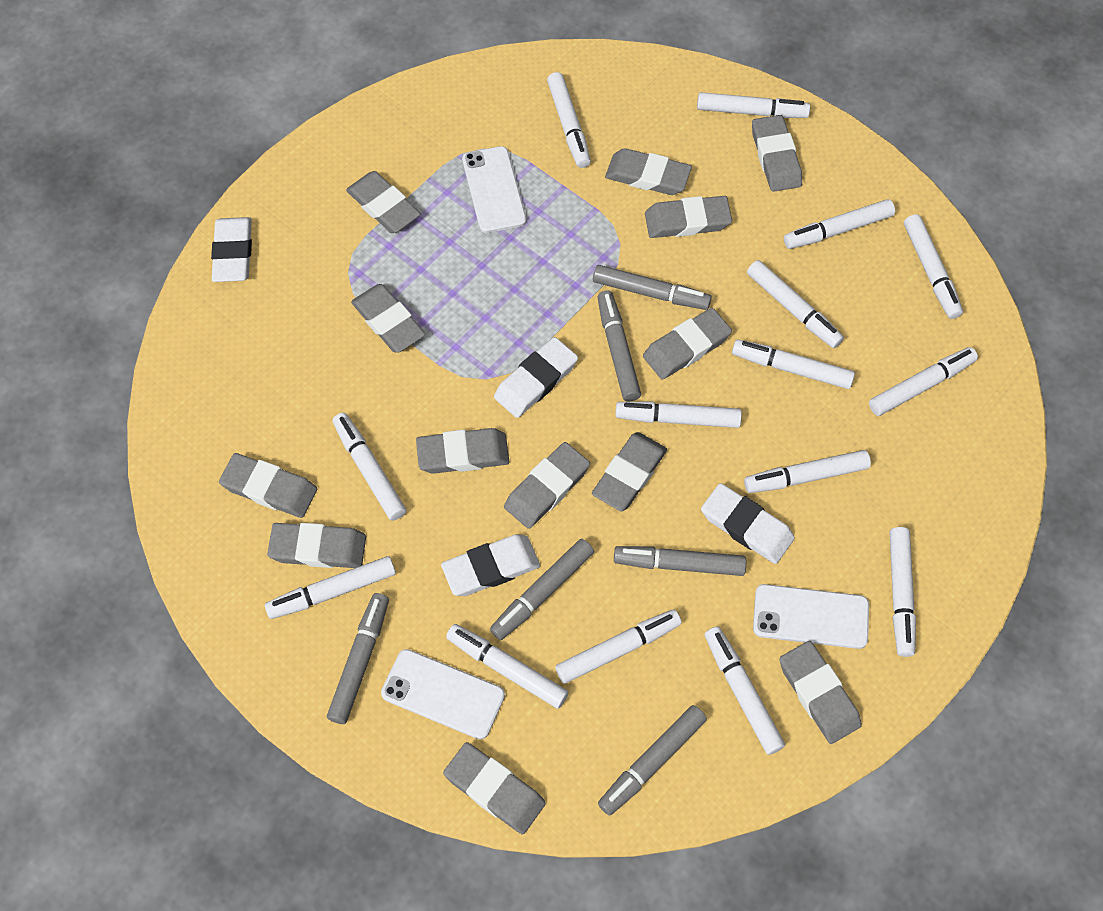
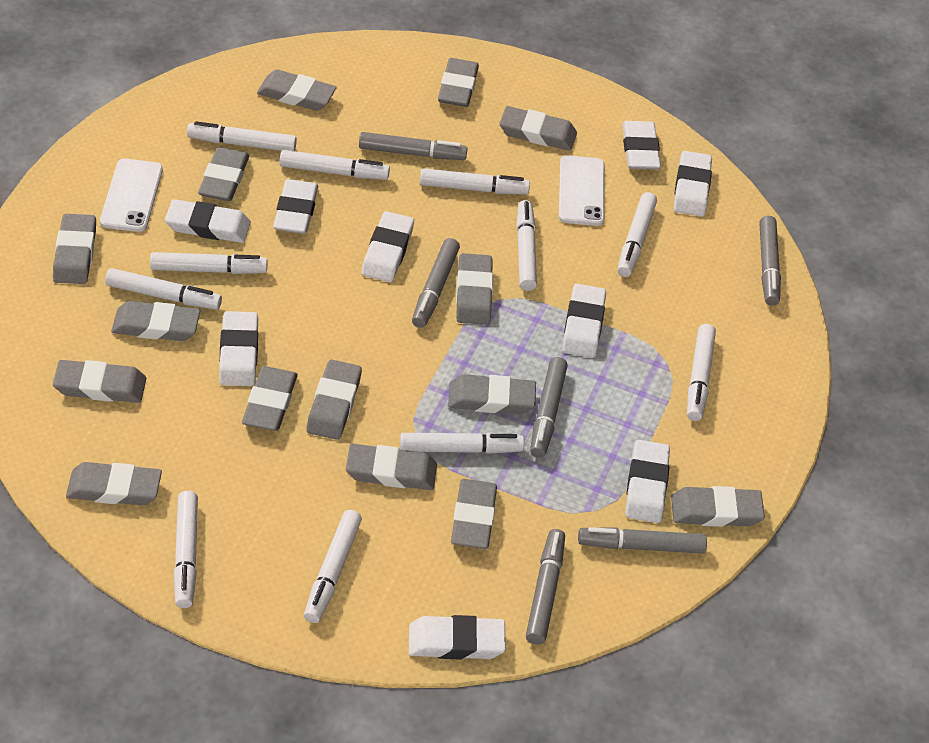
grey eraser: [219,453,317,518] [267,523,366,568] [346,171,421,233] [351,284,426,353] [416,428,509,474] [443,742,546,834] [504,442,590,529] [592,432,667,511] [605,148,692,195] [643,308,732,380] [645,196,732,238] [752,115,802,192] [779,641,862,744] = 13 -> [53,214,96,284] [53,360,146,403] [66,462,162,505] [111,301,200,341] [198,147,249,201] [242,366,298,431] [257,70,337,111] [306,360,362,440] [346,444,437,490] [438,58,479,107] [448,374,536,414] [451,479,497,549] [456,253,493,325] [499,106,577,151] [671,486,765,527] = 15
white eraser: [211,217,252,282] [441,534,540,596] [494,337,578,418] [701,483,795,564] = 4 -> [165,199,251,243] [219,311,258,386] [273,179,318,234] [361,211,414,282] [409,615,506,660] [562,284,606,358] [622,121,661,170] [625,440,670,523] [674,151,712,217] = 9
white marker: [265,556,396,619] [333,413,406,521] [446,624,569,709] [547,72,591,168] [555,609,682,684] [615,402,742,428] [697,92,810,118] [705,626,785,755] [732,340,855,389] [744,450,871,493] [747,260,844,348] [784,199,895,249] [869,347,978,416] [890,527,916,657] [904,214,963,319] = 15 -> [105,268,222,310] [150,252,267,274] [174,491,198,608] [187,121,297,151] [279,150,390,180] [304,510,362,623] [400,432,524,454] [420,168,530,195] [516,200,537,291] [617,192,657,277] [687,324,716,421] = 11
white phone: [381,649,505,739] [462,146,526,233] [753,584,869,649] = 3 -> [100,159,163,232] [559,155,605,226] = 2

